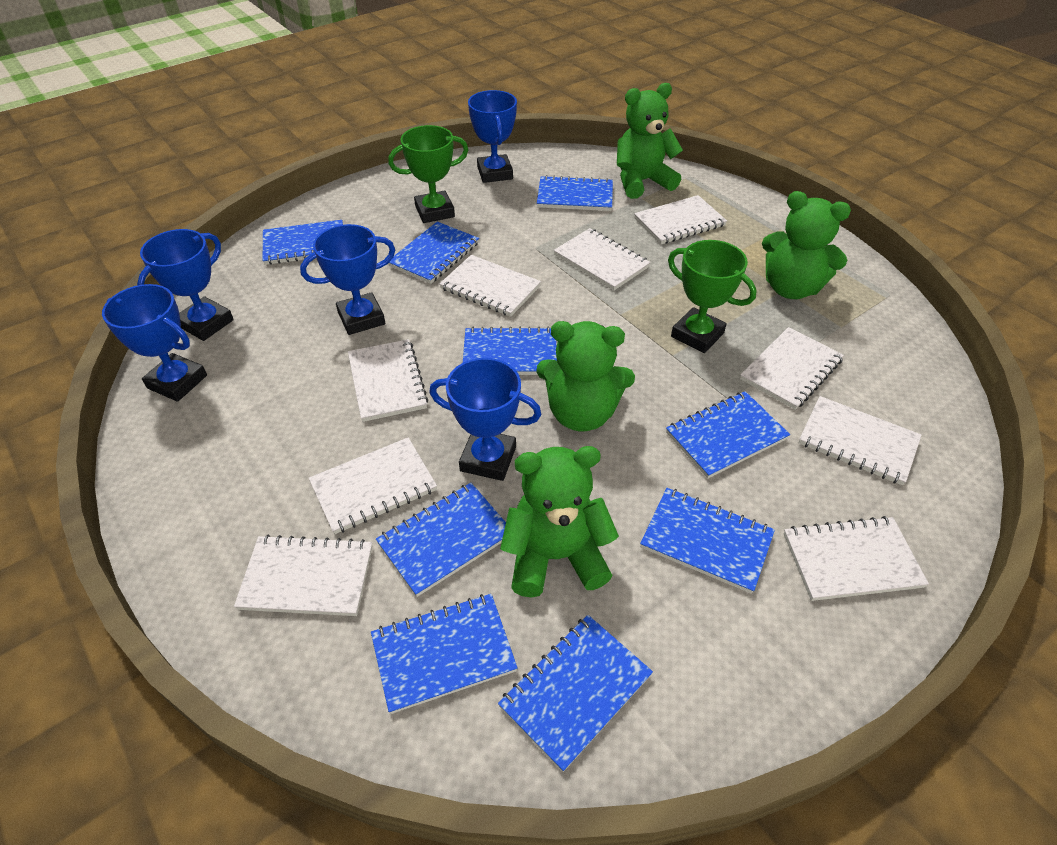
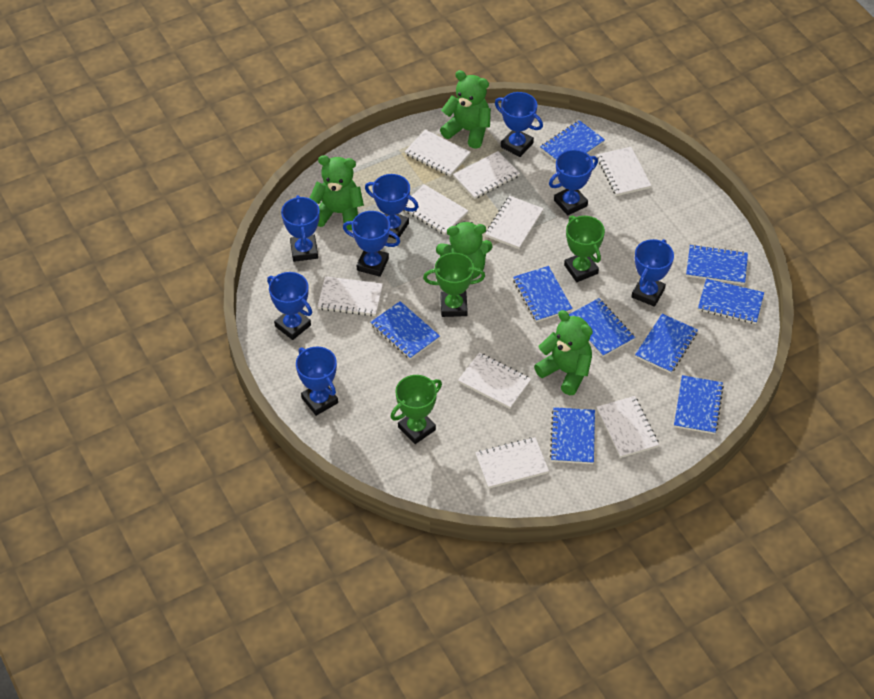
blue trophy: [102,284,207,402] [137,229,234,341] [300,224,395,335] [429,358,541,481] [468,90,517,183] = 5 -> [267,272,312,340] [281,195,320,262] [296,347,338,416] [343,211,400,277] [365,174,419,239] [495,92,543,157] [549,150,598,216] [632,239,674,307] = 8
green trophy: [388,125,468,223] [668,240,757,353] = 2 -> [390,375,442,444] [423,253,485,317] [564,215,605,282] = 3

